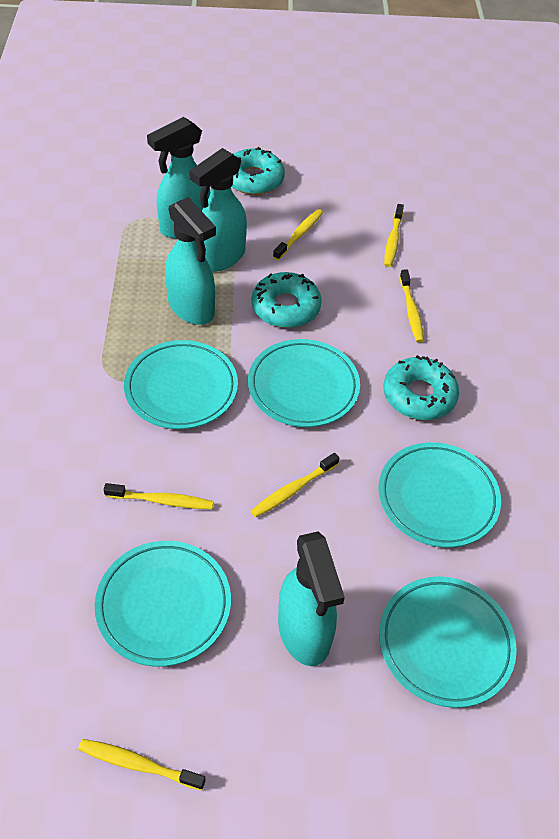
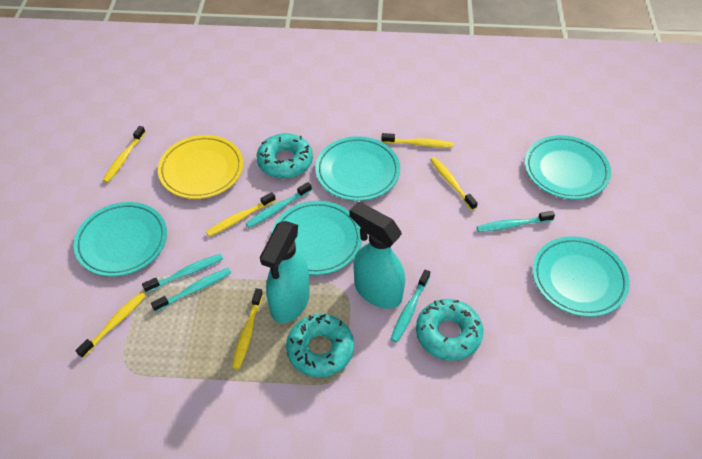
turquoise spray bottle: [147,117,210,239] [165,197,216,325] [189,148,247,272] [278,531,345,666] = 4 -> [260,221,310,323] [349,202,405,309] = 2
turquoise toothbrush: none = 0 -> [142,254,223,293] [151,268,231,312] [246,182,312,228] [391,270,430,343] [477,211,555,232] = 5
yellow plate: none = 0 -> [158,135,243,199] = 1

